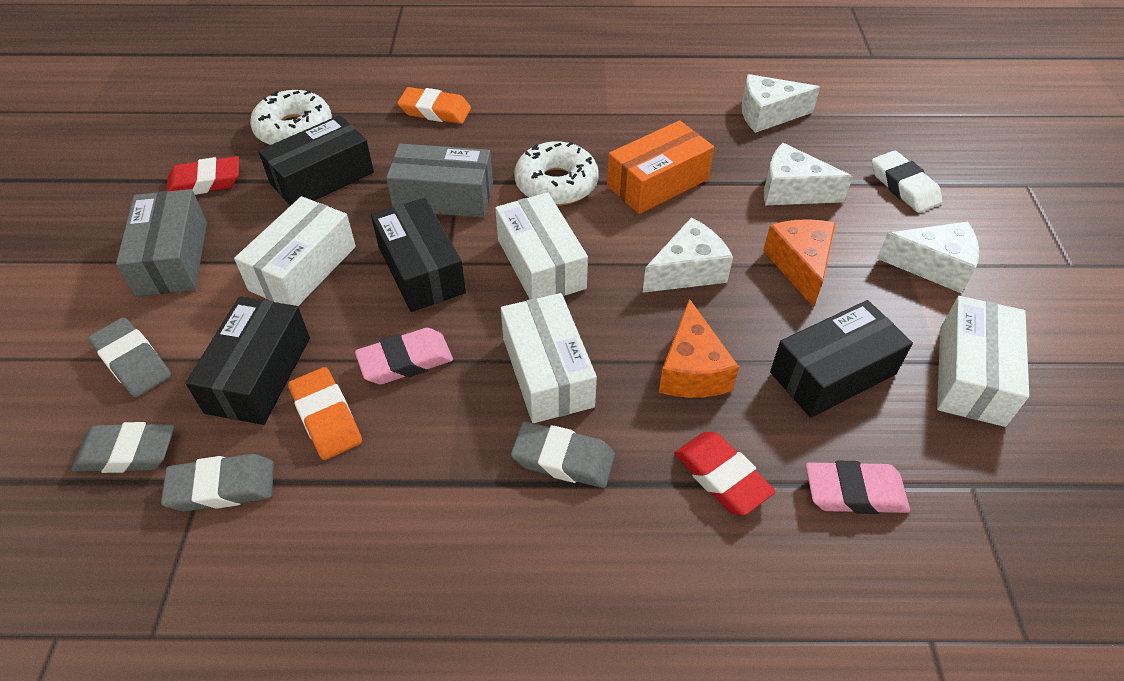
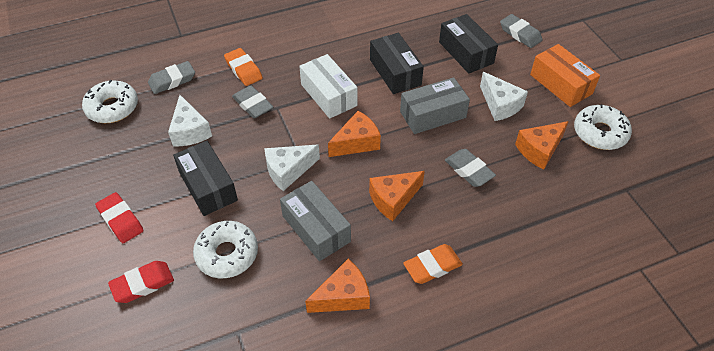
black box: [185,297,310,425] [258,115,374,206] [371,198,466,312] [770,300,913,418] = 4 -> [173,141,238,216] [370,33,424,94] [439,14,498,74] = 3
orange cheese: [659,299,739,398] [763,219,836,307] = 2 -> [305,259,370,313] [328,111,381,157] [369,171,425,221] [515,121,569,169] = 4
pink eraser: [355,328,453,384] [806,461,910,514] = 2 -> none = 0
white box: [234,196,356,306] [495,192,588,299] [501,293,597,423] [937,296,1029,427] = 4 -> [299,54,358,119] = 1
white cheese: [643,217,733,293] [741,74,820,133] [764,143,853,205] [877,221,979,293] = 4 -> [168,95,212,146] [264,145,320,191] [480,72,528,121] = 3
white donut: [250,90,332,145] [514,141,599,206] = 2 -> [82,80,138,123] [193,221,258,278] [574,104,632,150] = 3
white eraser: [872,150,942,213] = 1 -> none = 0

